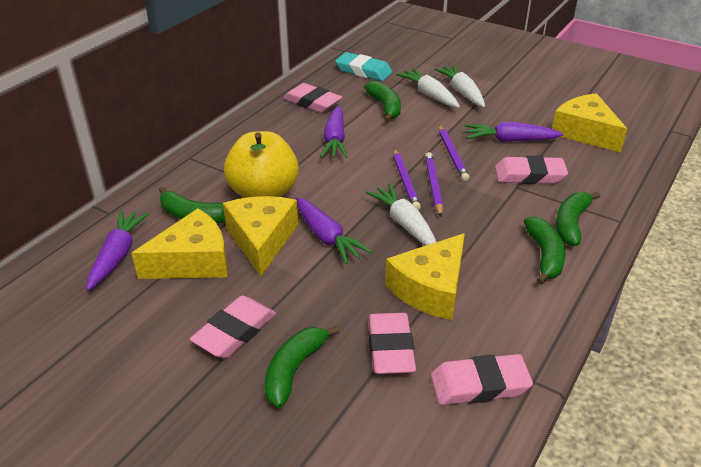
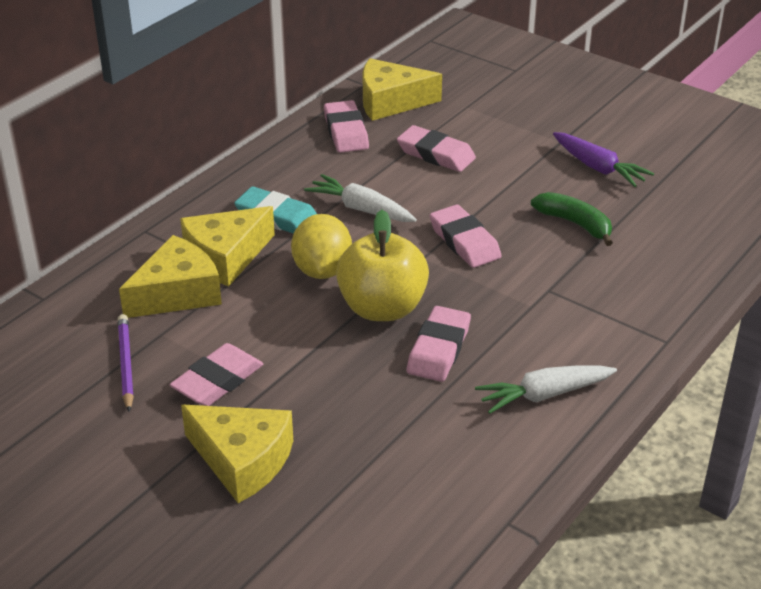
green banana: [159,186,225,223] [264,326,340,408] [364,81,401,122] [524,216,566,285] [556,192,601,246] = 5 -> [531,192,613,246] = 1
purple carrot: [86,210,149,291] [295,197,372,264] [320,106,347,158] [465,122,564,142] = 4 -> [553,132,654,187] = 1
purple pencil: [393,148,421,210] [425,152,443,217] [439,125,469,181] = 3 -> [118,314,134,412] = 1
white carrot: [366,183,436,246] [396,68,460,108] [434,65,485,107] = 3 -> [304,174,417,222] [475,365,617,414] = 2
yellow lemon: none = 0 -> [291,214,352,279] = 1

